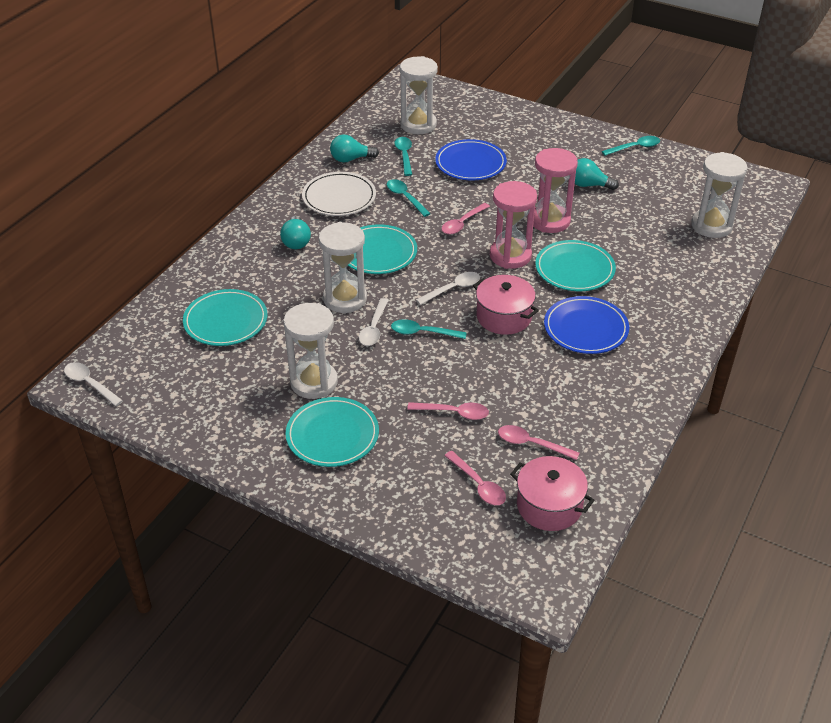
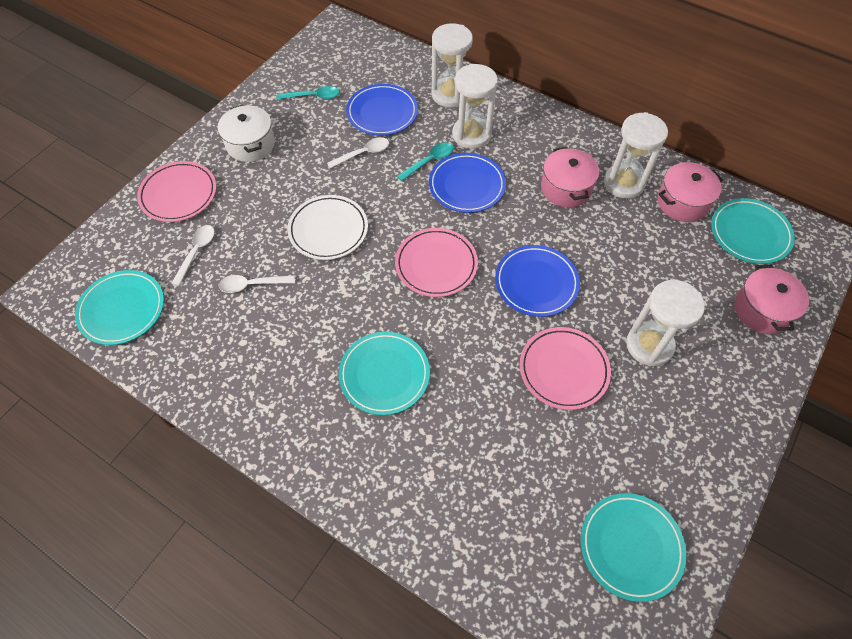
blue plate: [435,139,507,180] [544,296,629,354] = 2 -> [346,84,418,136] [429,153,506,213] [495,245,580,317] = 3
pink hourglass: [490,181,537,269] [533,148,578,233] = 2 -> none = 0
pink plate: none = 0 -> [137,161,216,222] [395,228,478,297] [520,327,611,410] = 3
pink pot: [473,275,539,335] [510,456,594,531] = 2 -> [541,147,599,208] [657,162,723,222] [734,265,809,334] = 3
pink spoon: [407,402,489,420] [441,203,490,234] [444,451,506,505] [498,425,579,460] = 4 -> none = 0
turquoise light bulb: [280,216,311,249] [330,134,379,162] [575,158,619,190] = 3 -> none = 0
turquoise spoon: [387,179,431,217] [391,319,467,339] [394,137,412,176] [602,136,660,156] = 4 -> [277,86,339,100] [397,143,453,181] = 2
white pot: none = 0 -> [218,105,275,162] = 1

